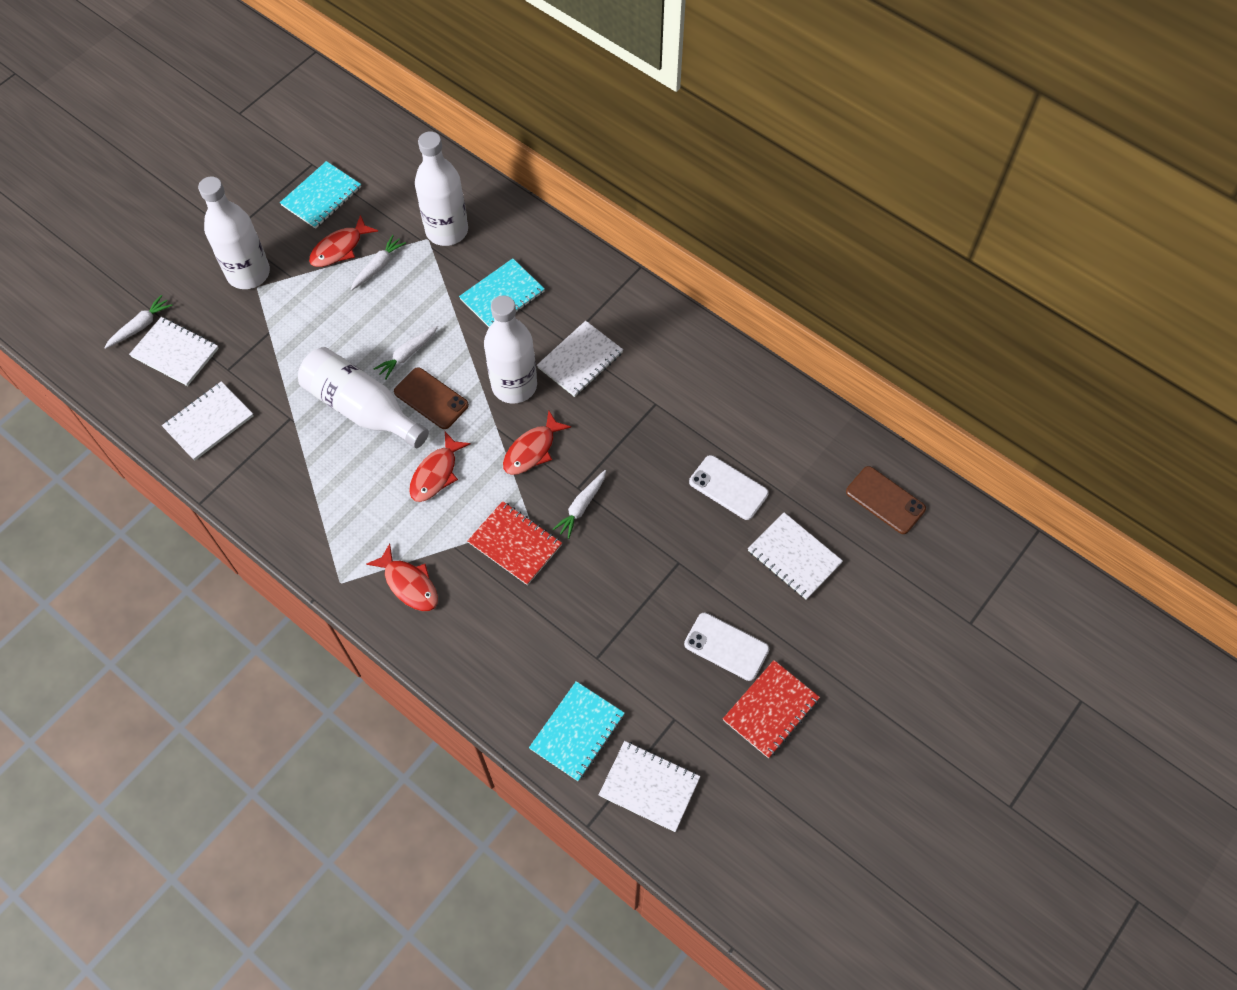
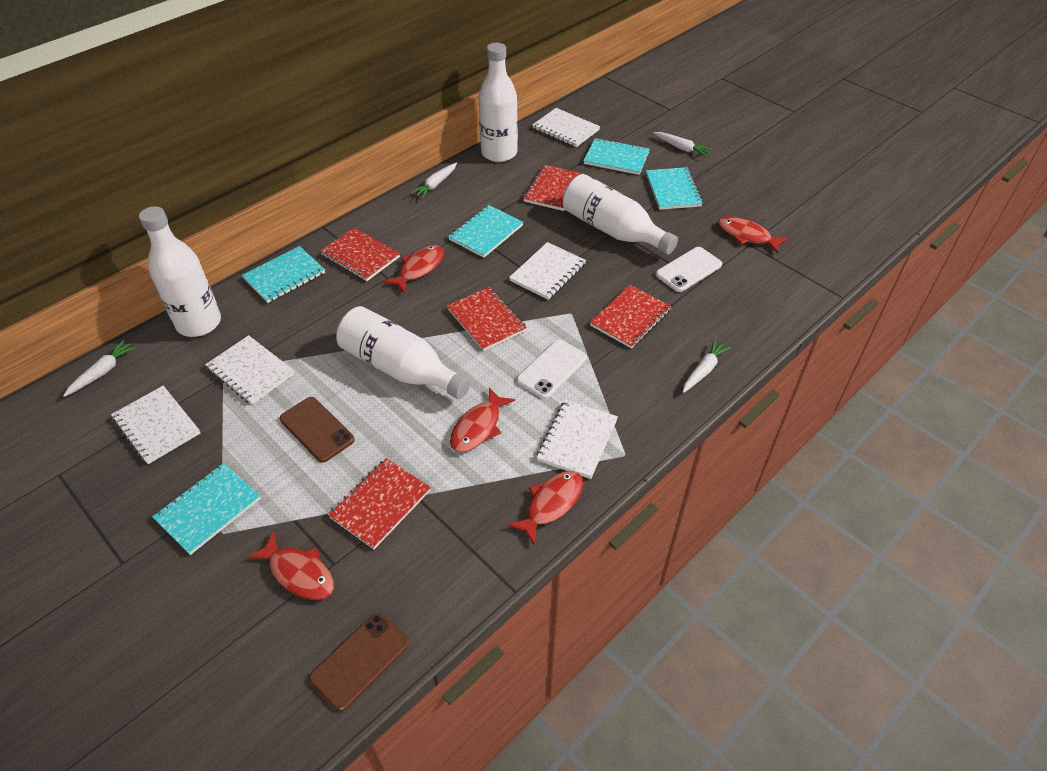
red fish: [309,215,378,267] [366,544,438,611] [409,432,471,502] [503,411,571,475] = 4 -> [247,531,334,600] [383,245,444,293] [450,387,515,452] [507,471,583,546] [718,216,788,253] = 5
red notebook: [468,501,562,585] [723,660,820,758] = 2 -> [320,228,400,281] [328,458,431,549] [447,287,527,351] [523,165,583,211] [590,285,671,349] = 5
turquoise notebook: [280,161,361,229] [459,258,545,327] [529,681,625,781] = 3 -> [152,463,261,555] [242,246,325,303] [448,205,523,258] [584,138,650,175] [646,167,703,210] = 5

